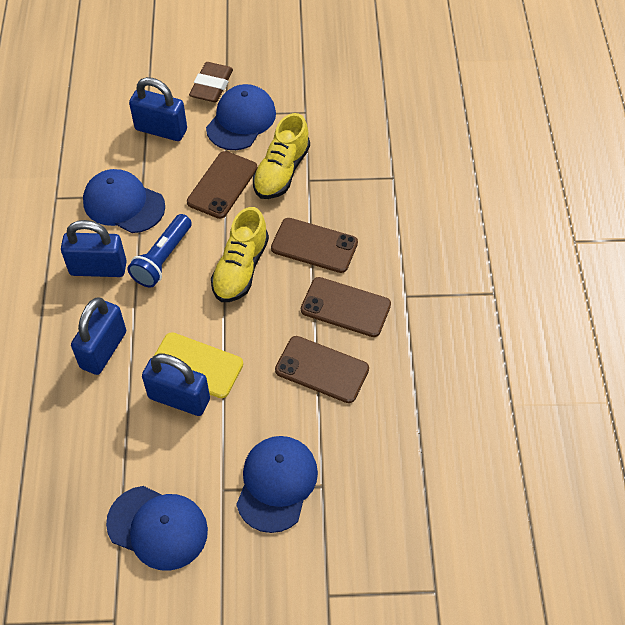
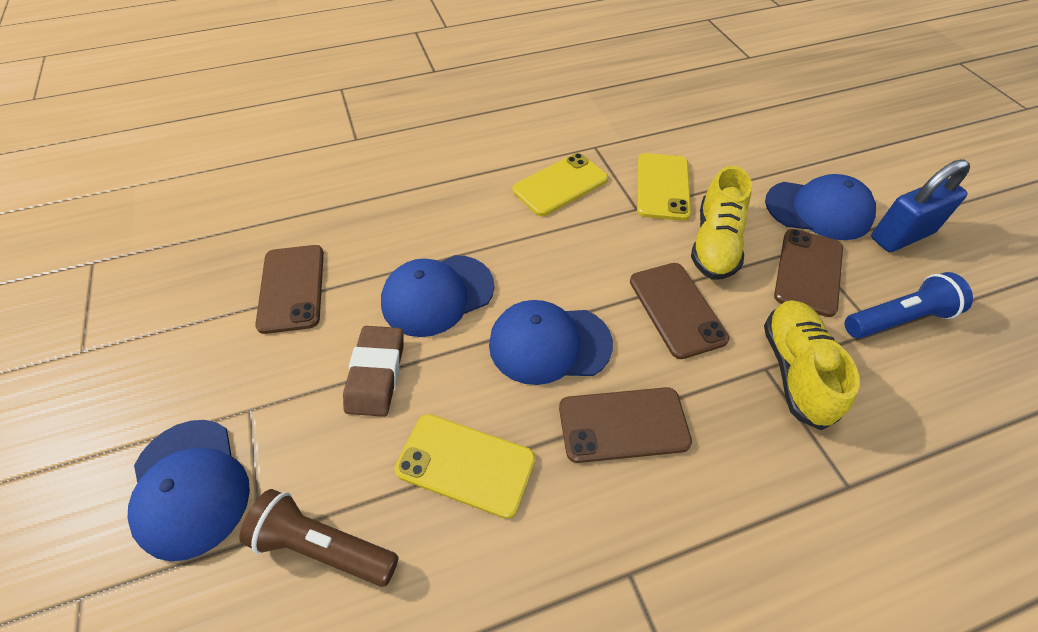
blue padlock: [61,220,127,277] [71,298,126,375] [129,77,187,141] [142,354,210,416] = 4 -> [871,160,970,252] = 1
brown flashlight: none = 0 -> [239,489,399,587] = 1
yellow phone: [154,332,243,398] = 1 -> [394,414,536,519] [512,153,608,216] [637,153,691,221] = 3

